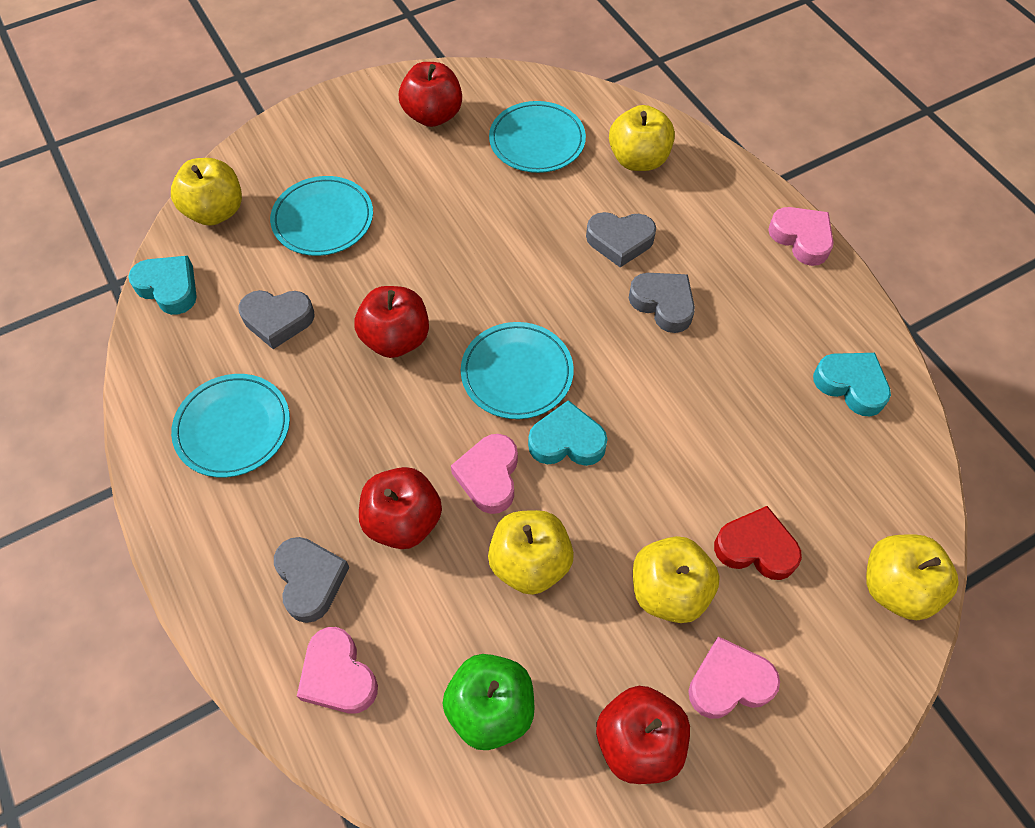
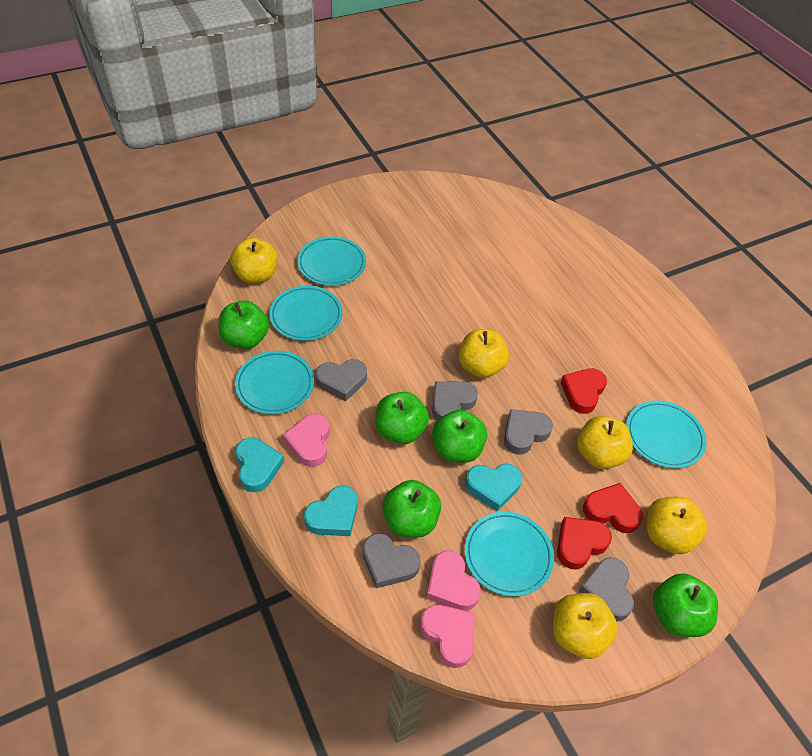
green apple: [442,654,535,750] = 1 -> [218,300,269,349] [375,392,429,444] [382,480,441,538] [432,410,487,463] [653,573,718,637] = 5
grey heart: [238,290,315,349] [274,537,350,623] [586,212,656,267] [629,273,695,333] = 4 -> [316,359,367,401] [363,533,421,588] [432,381,478,421] [504,409,553,454] [579,557,634,622] = 5
pink heart: [297,627,378,713] [451,434,518,514] [688,636,780,719] [768,207,834,266] = 4 -> [283,414,330,467] [420,605,475,668] [426,550,481,611] = 3
red apple: [354,286,429,358] [359,467,442,549] [399,62,462,127] [596,686,690,784] = 4 -> none = 0
red heart: [714,506,802,580] = 1 -> [557,517,612,569] [561,368,607,414] [583,483,643,533] = 3
turquoise plate: [171,374,290,477] [270,176,373,256] [461,322,574,419] [489,101,586,173] = 4 -> [235,351,314,414] [269,286,343,341] [297,236,366,286] [464,512,554,597] [626,401,707,468] = 5

